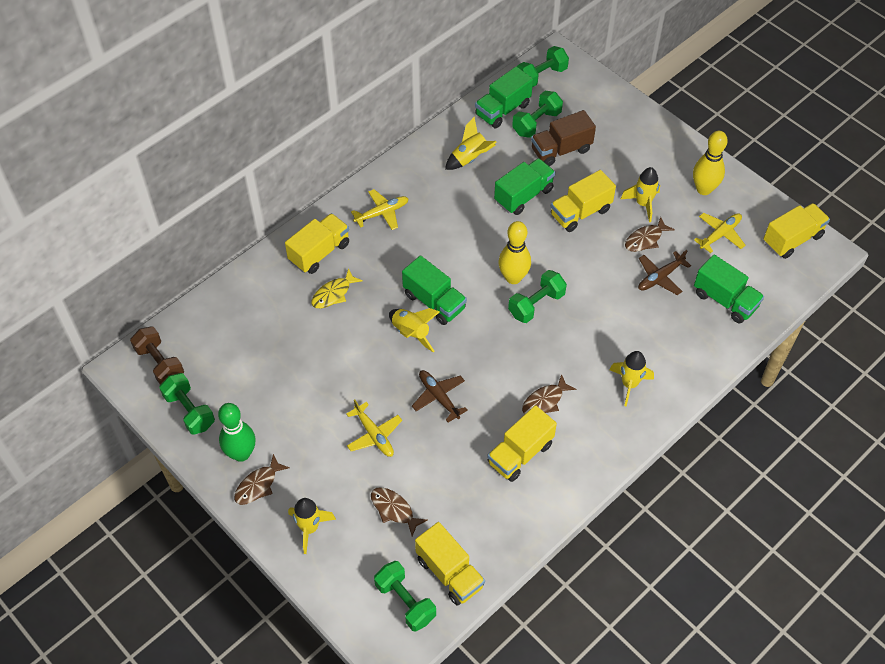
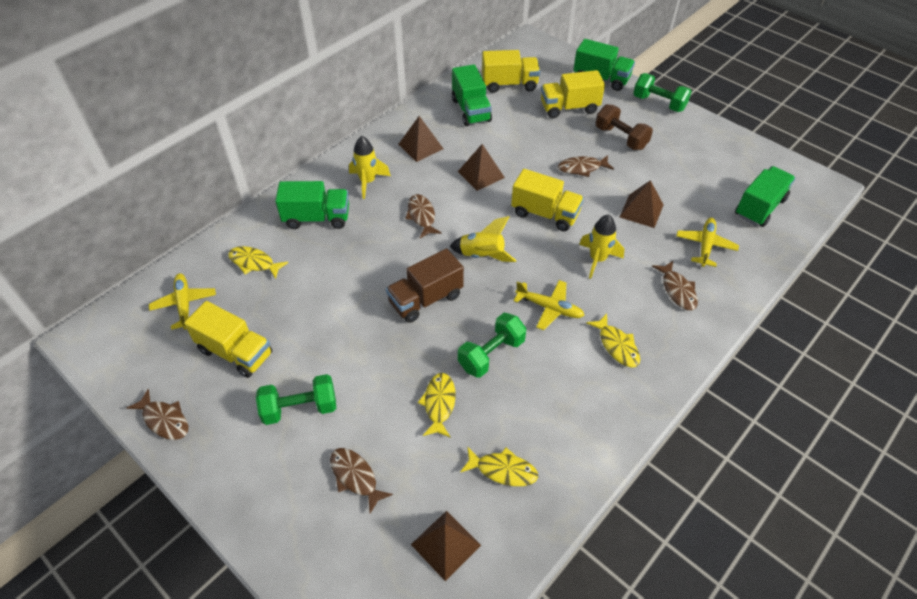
brown fish: [234,454,290,505] [371,487,428,536] [522,374,576,414] [625,217,675,252] = 4 -> [127,389,189,440] [330,448,393,513] [405,194,442,238] [558,155,614,177] [652,261,698,310] = 5
brown plane: [412,370,467,423] [638,250,691,295] = 2 -> none = 0
brown pyramid: none = 0 -> [398,116,443,162] [411,511,481,581] [458,144,505,191] [620,180,664,228] = 4
green bowling pin: [218,403,255,462] = 1 -> none = 0
green dumbbell: [159,373,215,435] [374,561,436,631] [508,270,567,323] [512,91,563,138] [517,46,569,87] = 5 -> [256,374,336,425] [458,313,527,378] [633,73,692,112] = 3
yellow bowling pin: [498,221,531,284] [693,131,728,195] = 2 -> none = 0
yellow fish: [311,268,363,308] = 1 -> [228,246,288,279] [418,373,455,438] [460,446,538,486] [586,313,640,368] = 4
yellow rocket: [288,498,336,554] [389,308,440,352] [445,117,497,170] [610,351,654,407] [621,167,660,222] = 5 -> [349,136,391,199] [449,216,517,262] [579,214,624,279] = 3
yellow truck: [285,213,349,274] [415,522,485,606] [487,405,557,482] [551,170,616,232] [763,203,830,259] = 5 -> [184,301,272,378] [482,50,540,93] [511,169,584,231] [541,70,605,118] = 4

